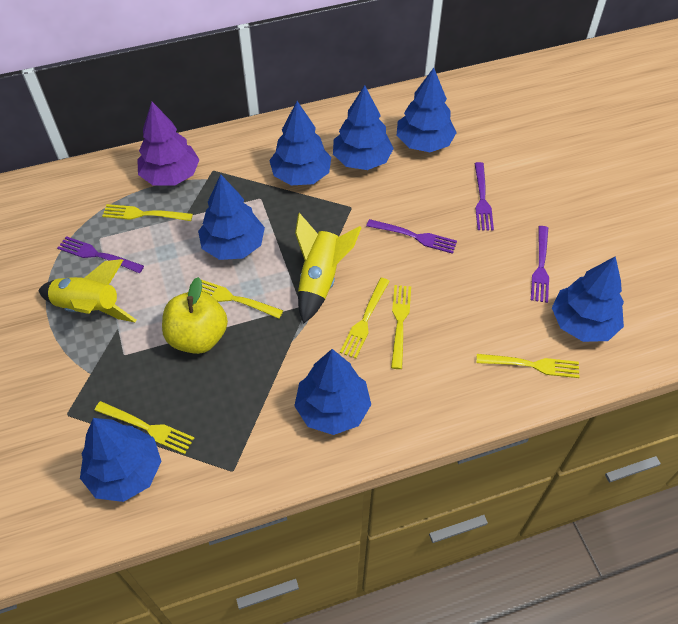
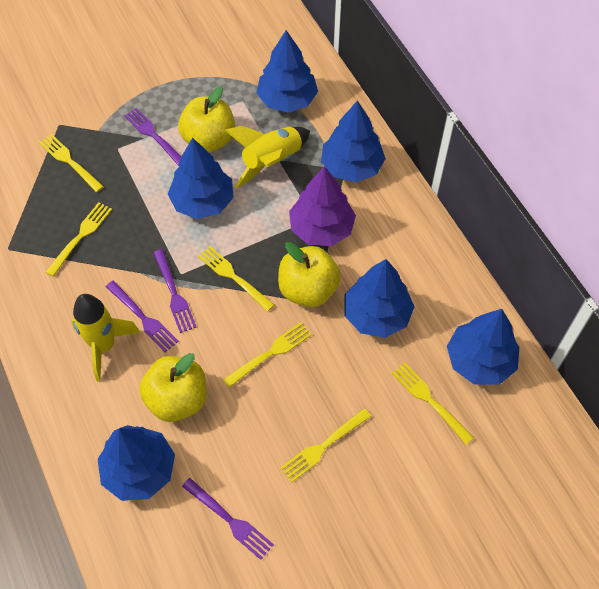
blue tree: [80,418,162,502] [198,174,265,260] [269,101,331,185] [294,349,371,435] [333,85,394,170] [397,68,457,152] [552,256,624,342] = 7 -> [97,425,175,501] [168,137,234,219] [256,30,318,113] [321,100,386,182] [344,259,414,338] [447,309,519,385] = 6
yellow apple: [162,277,228,354] = 1 -> [139,353,207,422] [178,86,235,152] [278,242,341,307] = 3

